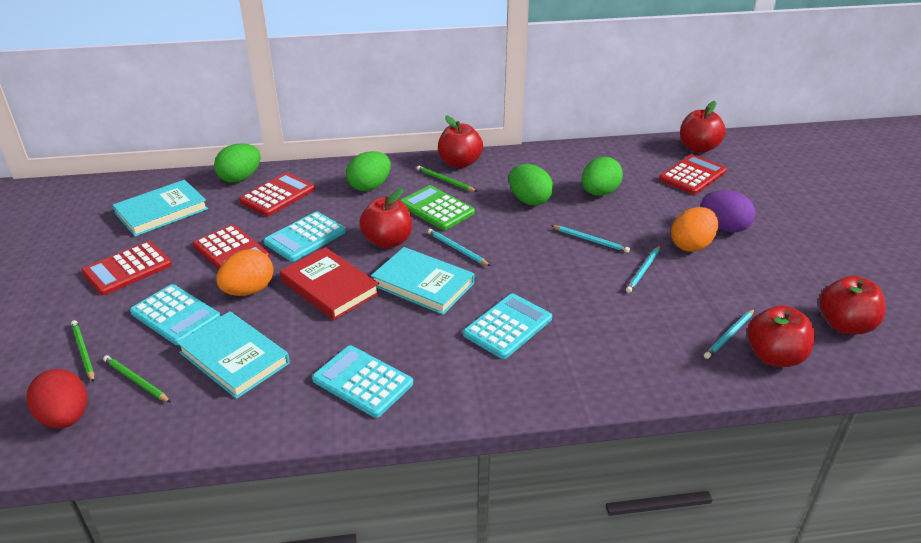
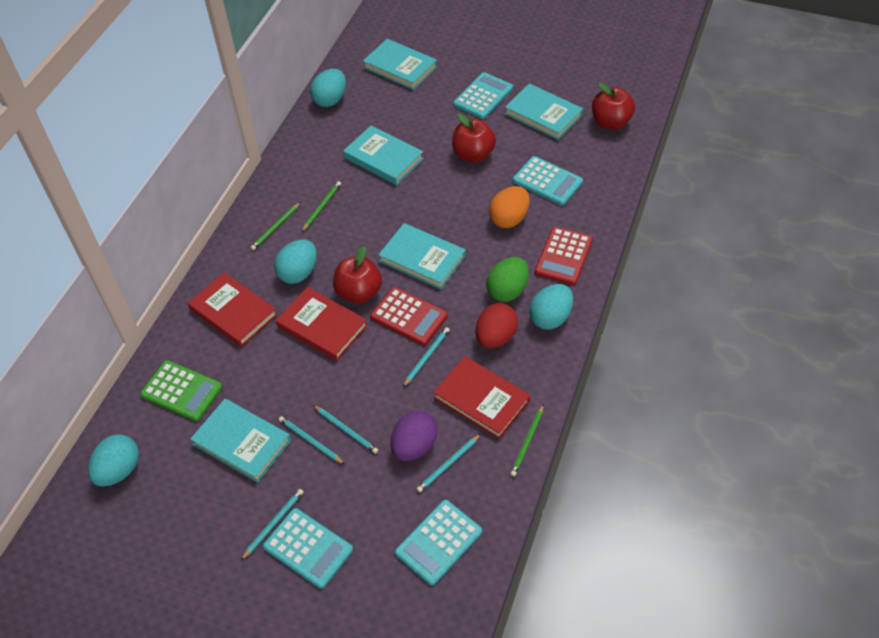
green egg: [214,143,261,183] [346,151,391,191] [509,164,553,205] [582,157,623,196] = 4 -> [486,257,529,302] = 1
orange egg: [216,249,274,296] [671,207,719,252] = 2 -> [489,186,530,228] = 1
red apple: [359,188,412,249] [438,115,483,168] [680,101,726,153] [747,305,815,367] [819,276,886,334] = 5 -> [333,247,382,304] [452,114,496,162] [592,83,635,130] = 3
red book: [280,247,380,320] = 1 -> [188,272,277,347] [276,287,368,361] [433,356,530,439] = 3
red calculator: [81,241,172,295] [193,225,270,269] [239,173,315,216] [659,154,727,195] = 4 -> [370,287,448,346] [535,227,593,285] = 2
turquoise book: [113,180,208,237] [177,311,290,399] [371,247,474,315] = 3 -> [190,399,291,483] [343,125,424,185] [363,39,437,90] [378,223,466,289] [505,83,583,140] = 5
turquoise egg: none = 0 -> [88,434,139,487] [274,239,317,284] [310,69,346,107] [529,284,573,330] = 4
turquoise pencil: [428,229,490,266] [551,225,630,253] [626,245,661,293] [704,309,755,359] = 4 -> [241,489,304,560] [279,416,344,464] [313,405,378,454] [403,327,450,387] [417,434,481,492] = 5

